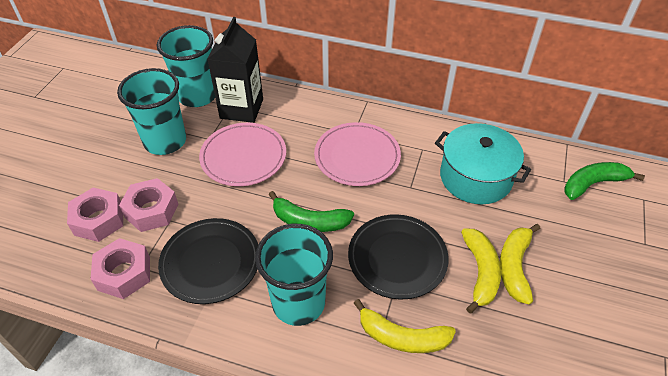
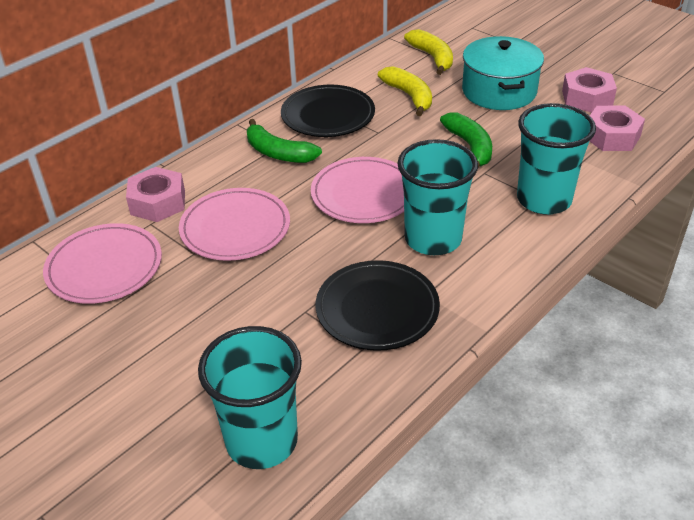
black carton: [207,17,263,123] = 1 -> none = 0
pink plate: [199,123,286,186] [314,122,401,186] = 2 -> [43,223,162,304] [179,188,290,261] [311,157,404,223] = 3
yellow banana: [354,299,456,353] [461,228,501,314] [500,224,540,304] = 3 -> [378,66,432,116] [404,29,453,75] = 2

